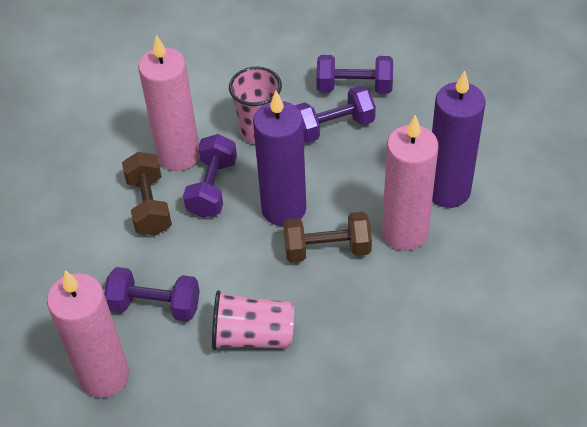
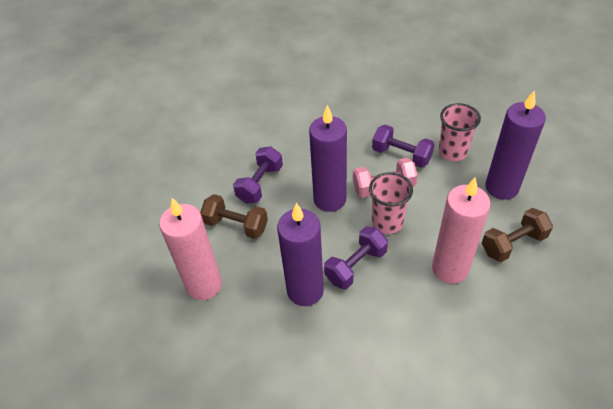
pink candle: [47,270,129,398] [138,35,200,171] [382,115,438,251] = 3 -> [159,198,222,300] [432,178,491,284] = 2
pink dumbbell: none = 0 -> [353,158,418,198] = 1
purple candle: [253,91,306,226] [432,70,486,208] = 2 -> [277,203,324,306] [309,105,347,212] [485,90,546,200] = 3
purple dumbbell: [104,267,200,322] [183,134,237,218] [295,86,376,143] [316,55,393,94] = 4 -> [233,146,283,203] [324,226,388,289] [372,125,435,168] = 3

